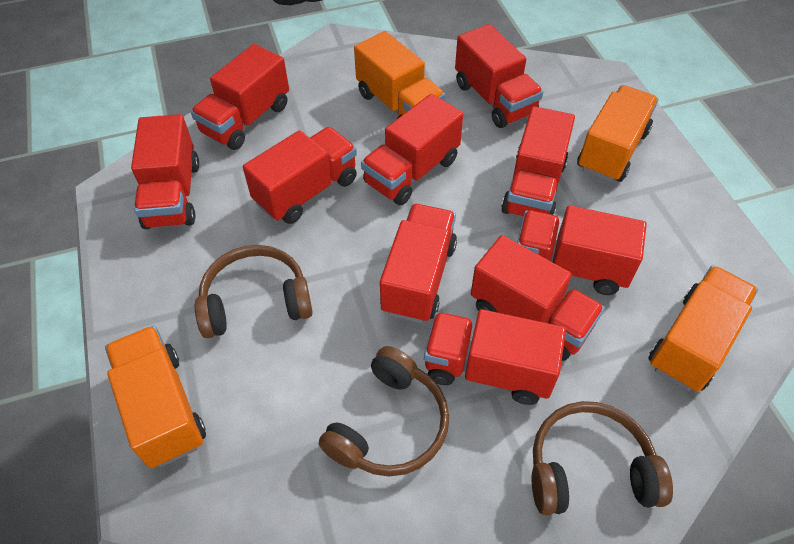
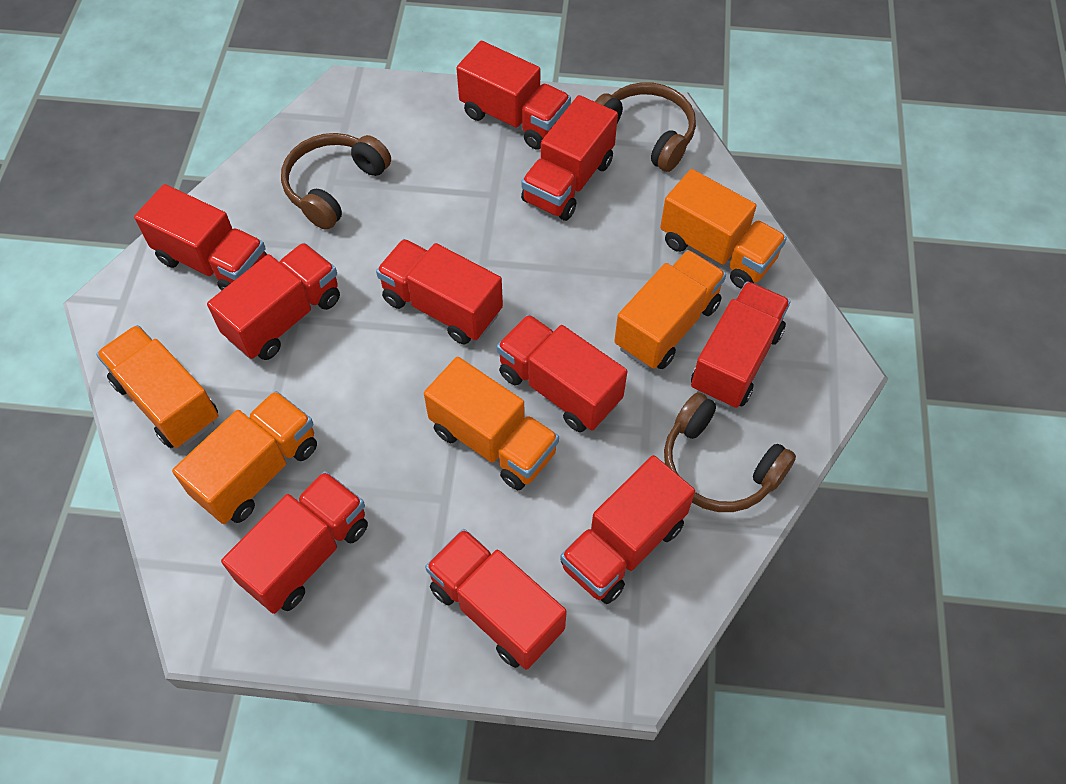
orange truck: [105,326,206,468] [354,31,445,119] [577,85,658,182] [648,265,758,392] = 4 -> [96,325,218,448] [172,391,317,524] [424,357,559,490] [614,250,726,369] [660,169,787,289] = 5

